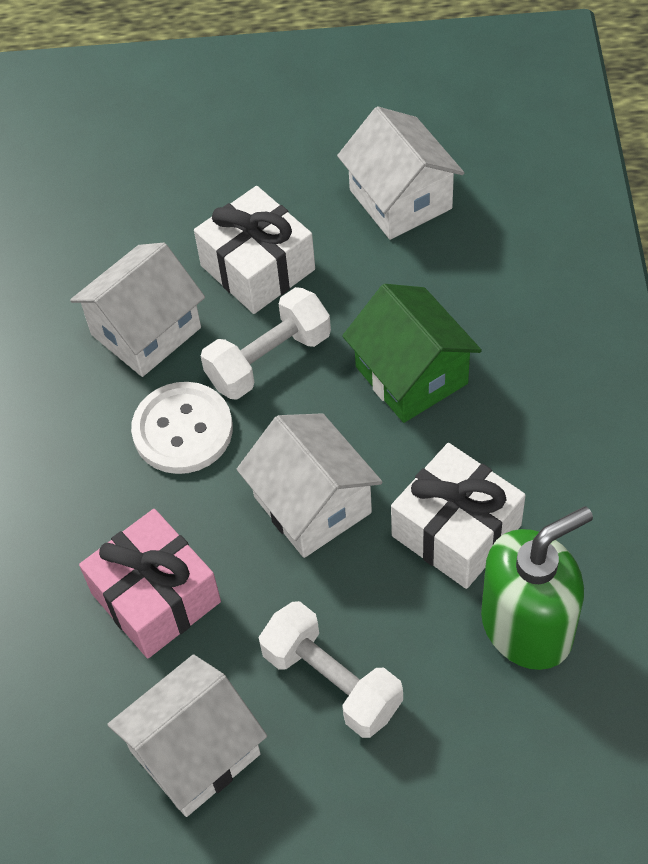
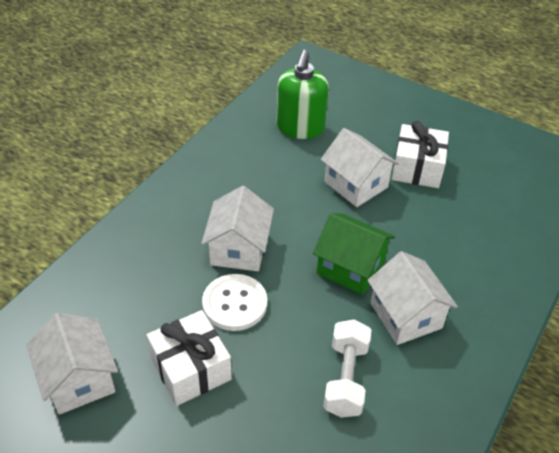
pink gift: [79,509,221,658] = 1 -> none = 0
white dumbbell: [201,287,331,400] [258,601,403,738] = 2 -> [323,319,371,418] = 1

